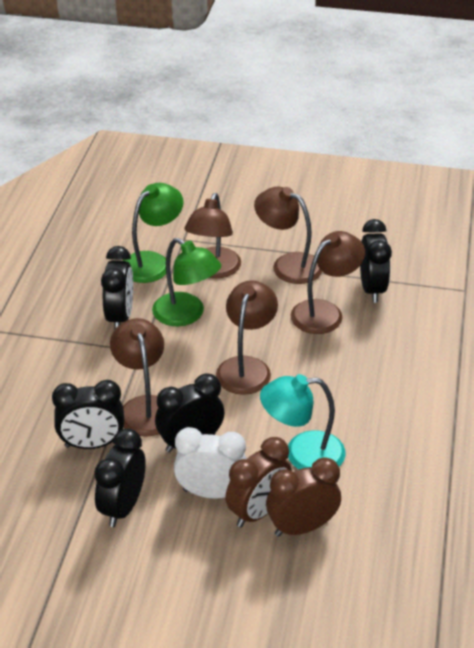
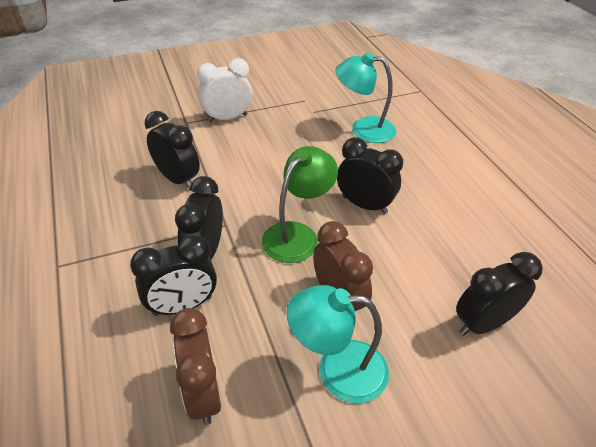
brown lamp: [110,318,164,437] [184,193,241,278] [216,280,278,395] [254,186,322,284] [291,231,365,334] = 5 -> none = 0
green lamp: [123,183,183,283] [152,238,221,326] = 2 -> [262,146,338,263] = 1
turquoise lamp: [260,374,346,470] = 1 -> [287,285,389,403] [335,52,396,143] = 2

